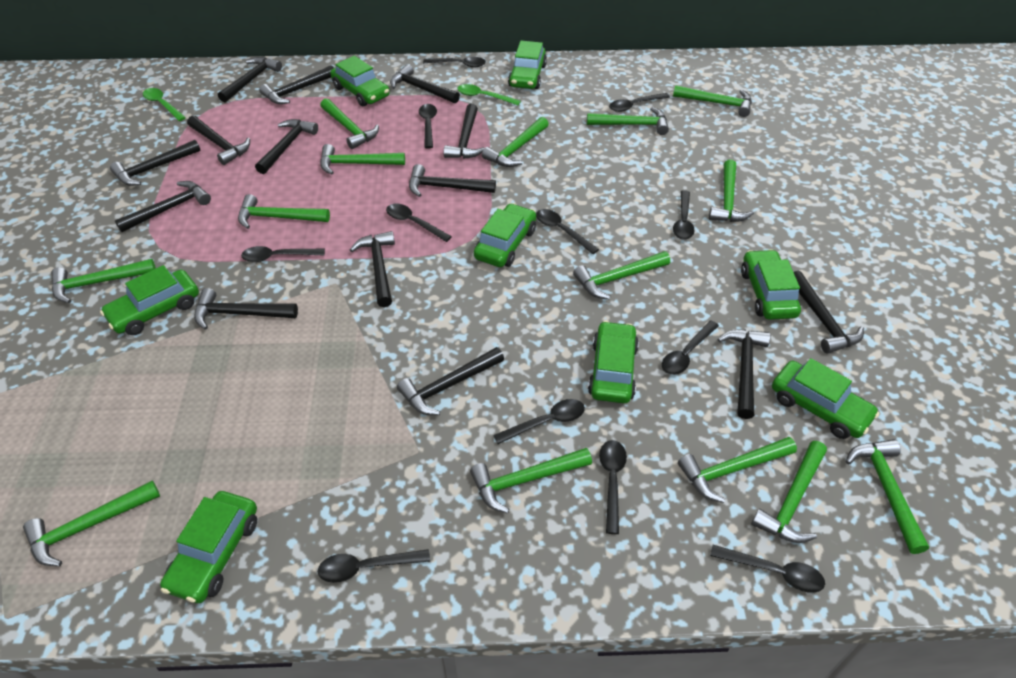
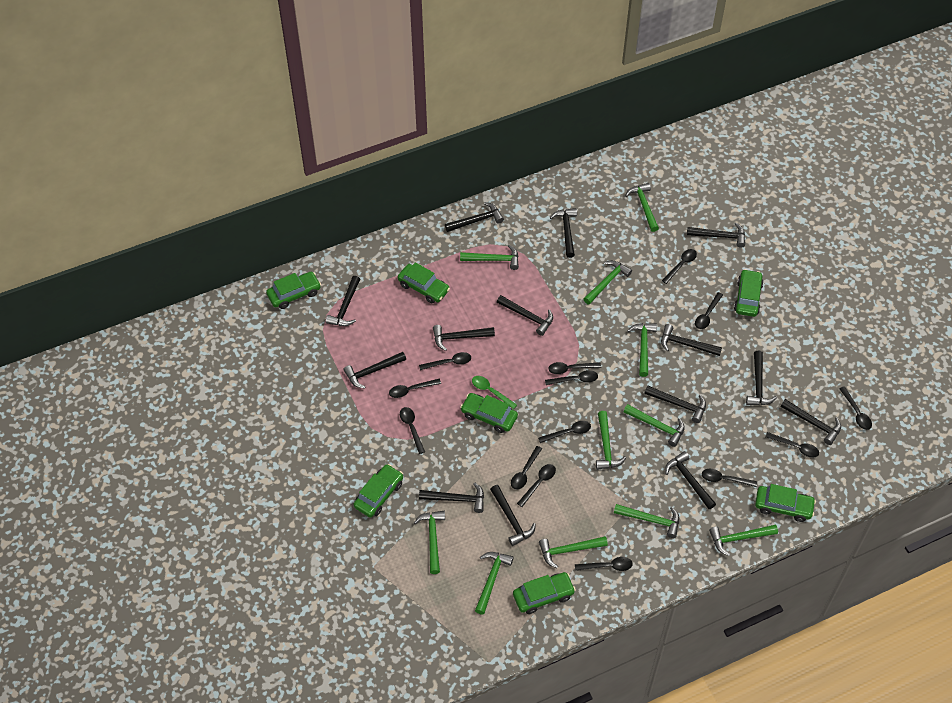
black spoon: [241,246,325,262] [318,549,430,583] [386,204,452,242] [419,104,437,148] [423,57,486,68] [493,399,585,444] [536,209,599,254] [599,440,627,534] [609,93,670,112] [662,321,719,375] [673,190,695,240] [710,545,825,593] = 12 -> [389,379,441,398] [400,407,425,454] [419,352,471,370] [511,446,542,490] [517,464,556,507] [538,421,591,443] [545,370,598,385] [548,362,601,374] [575,557,633,571] [662,249,697,284] [695,292,723,329] [702,469,757,487] [765,432,819,458] [839,386,872,430] = 14
green car: [100,265,199,335] [160,491,257,603] [330,56,390,106] [474,203,536,267] [508,41,547,89] [588,321,639,403] [741,249,801,320] [772,358,879,439] = 8 -> [266,272,321,309] [354,464,403,518] [398,262,450,303] [460,393,518,433] [513,572,576,614] [734,269,764,317] [755,484,816,522] = 7
green hammer: [23,480,160,566] [51,259,156,303] [238,194,330,229] [320,98,379,149] [320,144,405,175] [470,448,592,513] [482,117,549,167] [573,251,670,299] [587,107,669,135] [673,85,752,117] [678,437,797,503] [709,159,754,222] [751,441,827,543] [846,439,929,554] = 14 -> [414,511,445,574] [460,245,519,270] [475,552,514,615] [539,536,608,568] [583,260,632,305] [596,411,626,470] [614,504,679,538] [624,404,685,447] [625,183,659,232] [627,323,657,377] [709,525,778,556] = 11
green spoon: [143,88,186,121] [457,84,521,105] = 2 -> [472,376,517,409] = 1

